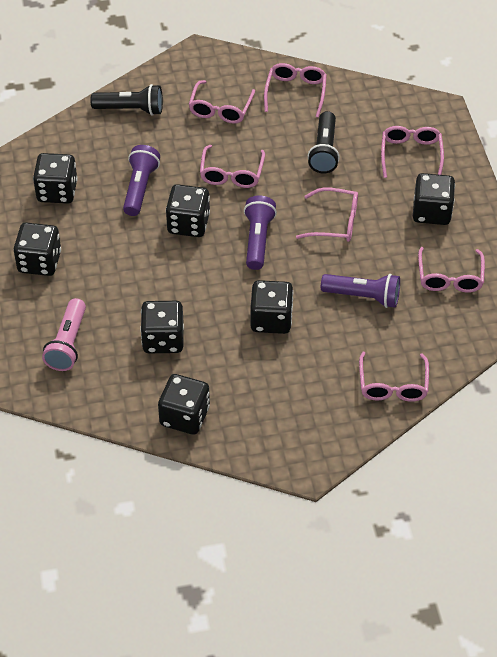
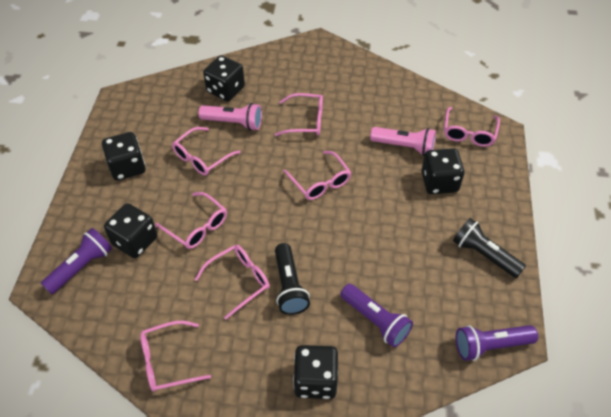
black dice: [14,223,61,276] [33,153,78,204] [140,301,184,353] [158,374,210,435] [166,184,210,237] [250,280,293,334] [413,173,455,225] = 7 -> [102,132,146,181] [104,203,157,258] [203,55,245,101] [293,345,338,399] [421,148,465,194] = 5
pink flashlight: [42,298,86,371] = 1 -> [198,103,262,131] [370,127,436,156] = 2

